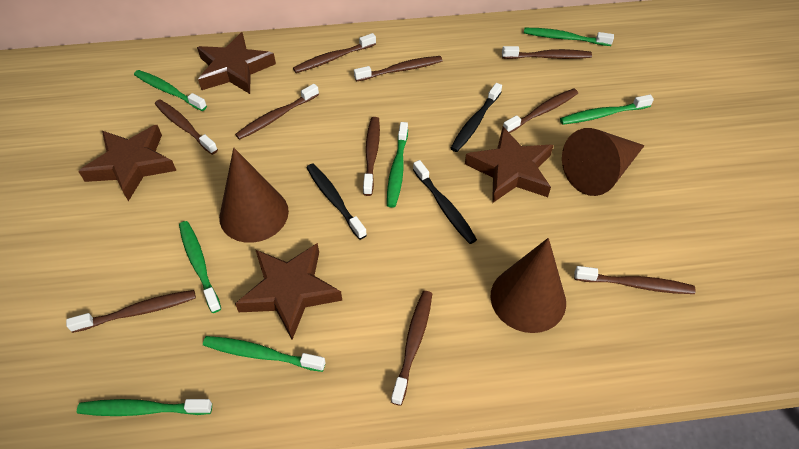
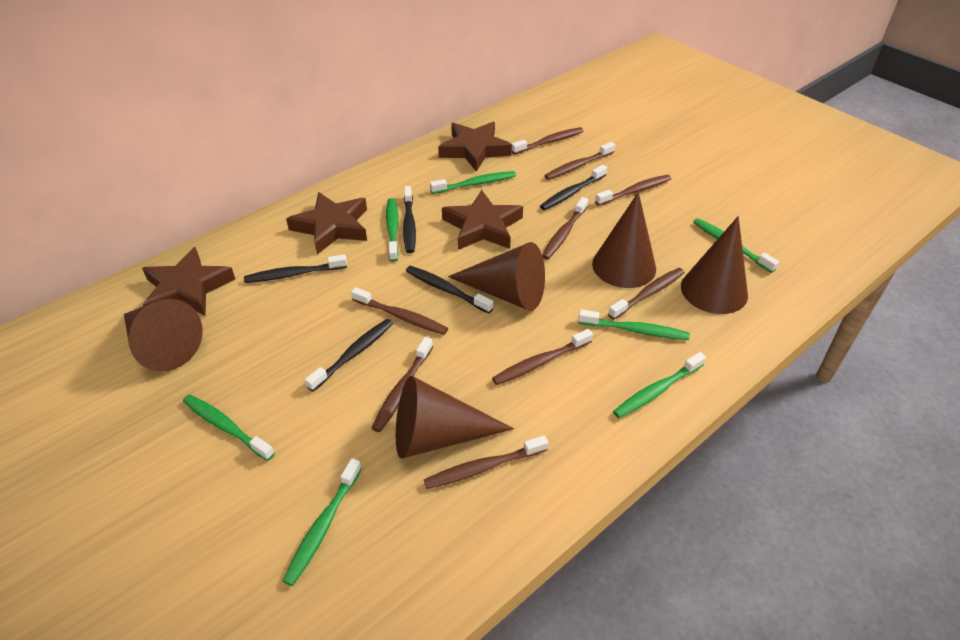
black toothbrush: [307,164,367,240] [413,160,477,244] [450,83,502,152] = 3 -> [244,254,347,283] [305,319,393,392] [403,186,416,253] [406,266,493,313] [540,165,607,210] = 5
brown cone: [219,148,289,243] [491,238,566,333] [562,128,645,196] = 3 -> [124,299,203,371] [396,376,514,458] [448,242,545,311] [592,192,656,288] [681,216,748,314] = 5
brown toothbrush: [66,290,196,333] [155,99,218,155] [235,84,319,140] [293,33,376,73] [354,56,442,82] [363,117,380,196] [391,291,432,406] [502,46,592,59] [503,88,578,133] [574,266,695,294] = 10 -> [351,287,448,335] [372,337,433,432] [424,435,549,489] [492,329,593,385] [512,127,584,154] [542,197,588,260] [544,142,615,180] [595,175,671,206] [608,268,685,320] = 9

